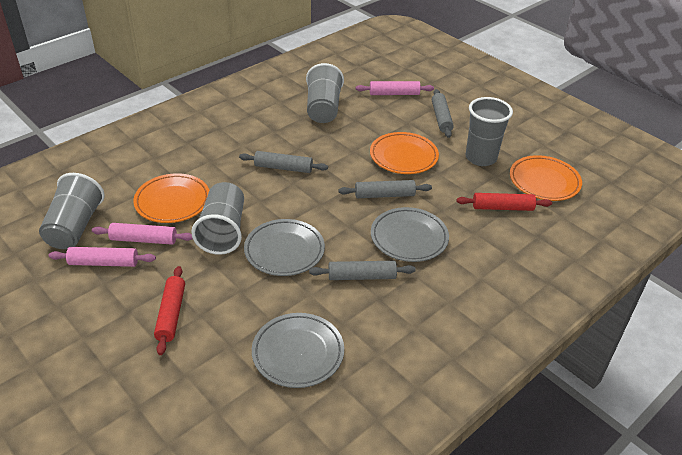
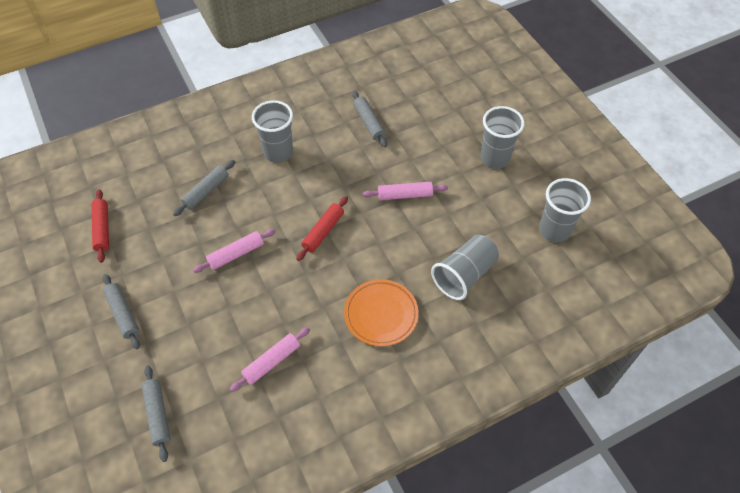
grey plate: [244,219,325,276] [252,313,344,388] [371,207,449,262] = 3 -> none = 0
orange plate: [133,173,209,223] [370,132,439,174] [510,155,582,201] = 3 -> [344,279,418,346] = 1

